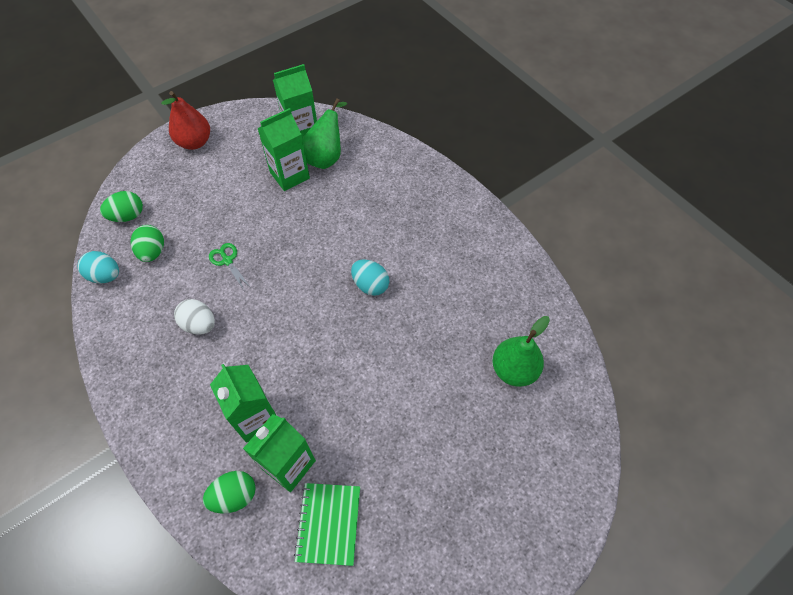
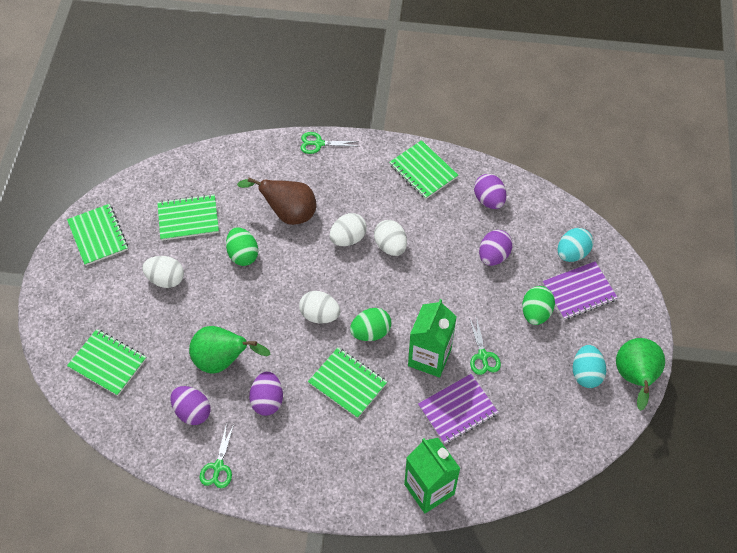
brown pear: none = 0 -> [237,178,317,225] = 1
green carton: [210,364,277,443] [243,414,316,492] [257,108,310,191] [273,64,317,138] = 4 -> [404,438,461,513] [408,299,457,377] = 2
green notebook: [294,483,360,566] = 1 -> [67,204,128,266] [67,329,146,396] [157,194,219,241] [308,347,387,419] [389,140,458,199] = 5
green scissors: [209,243,251,290] = 1 -> [200,423,234,488] [301,132,359,154] [469,316,501,375] = 3
purple egg: none = 0 -> [171,386,210,425] [249,371,283,416] [474,174,506,209] [479,230,513,266] = 4
purple notebook: none = 0 -> [418,374,498,444] [543,261,618,320] = 2
red pear: [161,91,210,150] = 1 -> none = 0
white egg: [174,299,215,335] = 1 -> [142,256,184,288] [299,291,340,324] [330,213,367,246] [374,220,407,256] = 4

